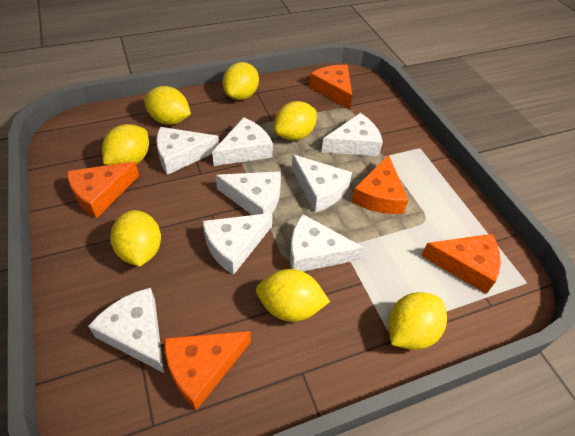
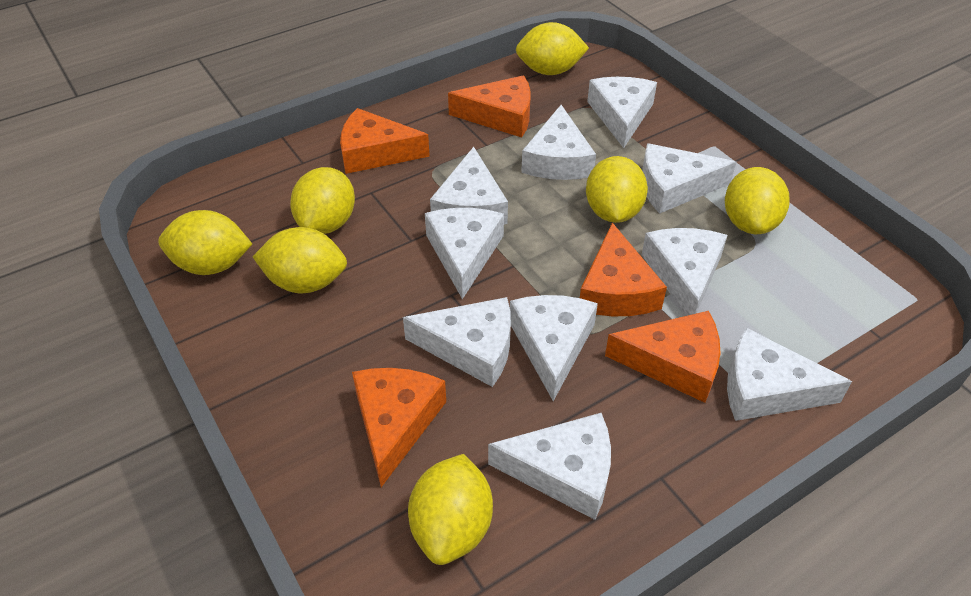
white cheese: [88,288,164,373] [156,127,219,175] [202,213,273,275] [212,117,273,166] [216,171,281,215] [290,214,364,272] [292,155,352,212] [321,113,383,156] = 8 -> [403,297,511,387] [425,208,504,299] [430,147,508,224] [488,413,611,520] [510,295,598,401] [521,105,596,180] [587,77,657,148] [642,143,736,214] [642,228,727,316] [727,328,852,421] = 10

